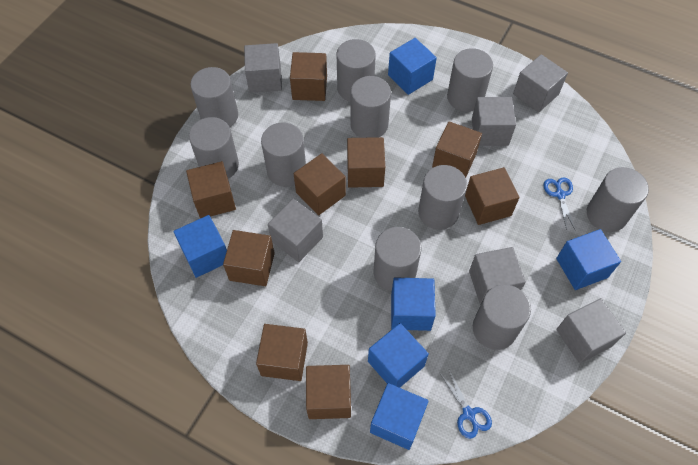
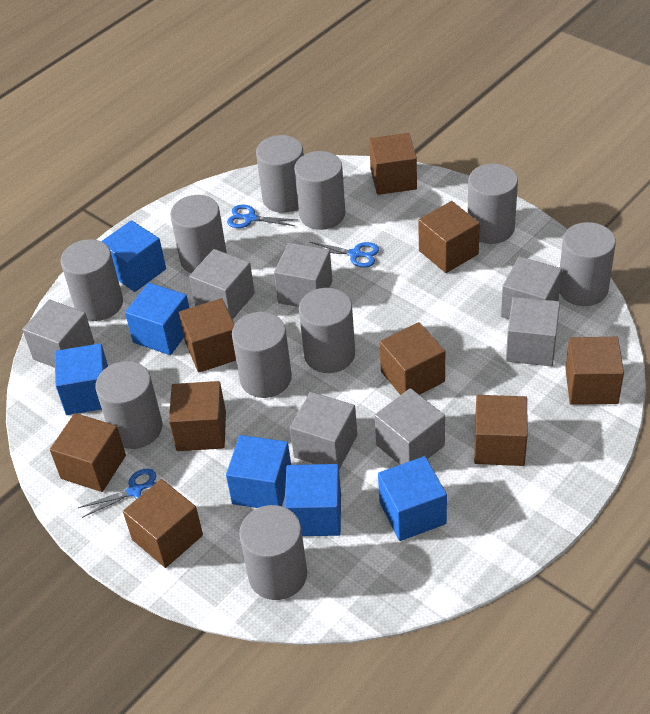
blue scissors: [441,370,492,439] [544,177,575,230] = 2 -> [78,469,156,518] [227,204,297,228] [310,242,379,268] = 3
grey cube: [244,43,282,93] [268,199,323,262] [469,247,526,305] [472,97,516,146] [513,54,568,112] [556,298,626,363] = 6 -> [22,299,94,368] [189,249,255,320] [274,243,333,307] [290,392,357,469] [375,388,445,465] [501,256,562,319] [506,297,560,366] = 7

